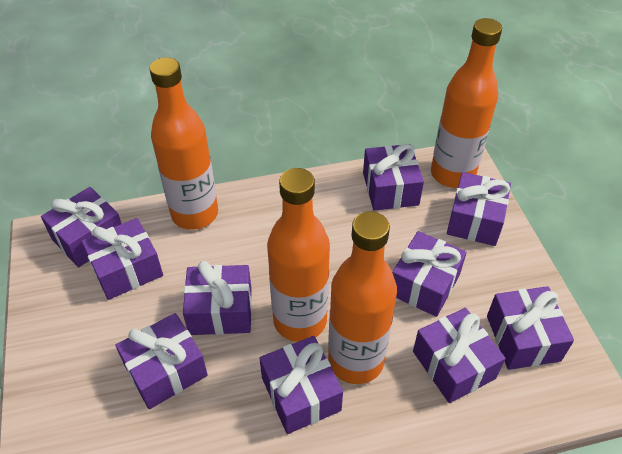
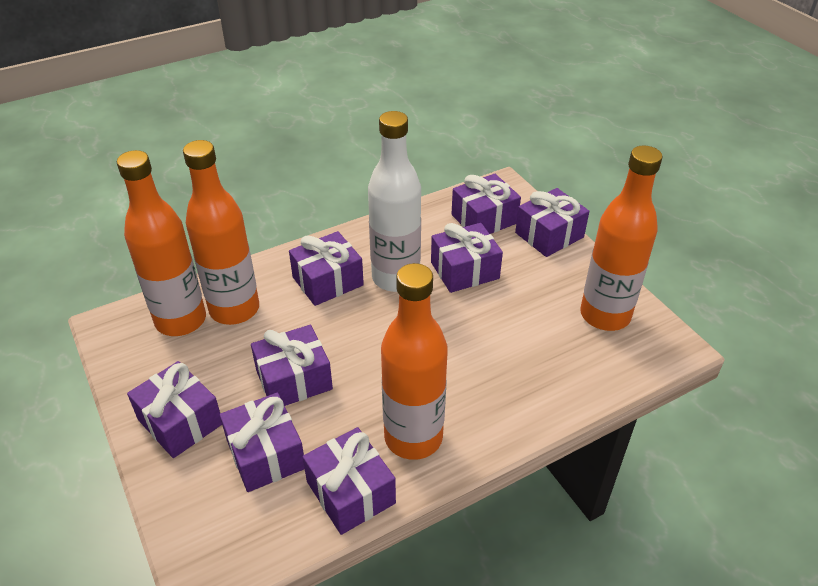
purple gift: [41,187,122,267] [81,218,163,300] [115,313,208,409] [183,261,252,335] [259,336,343,434] [363,144,424,211] [392,231,467,317] [413,308,506,403] [447,172,511,246] [487,286,574,370] = 10 -> [127,361,222,458] [220,393,305,492] [251,325,333,406] [289,231,364,306] [303,427,396,535] [431,223,503,293] [451,174,521,234] [515,188,589,257] = 8
white bottle: none = 0 -> [368,111,421,292] = 1

